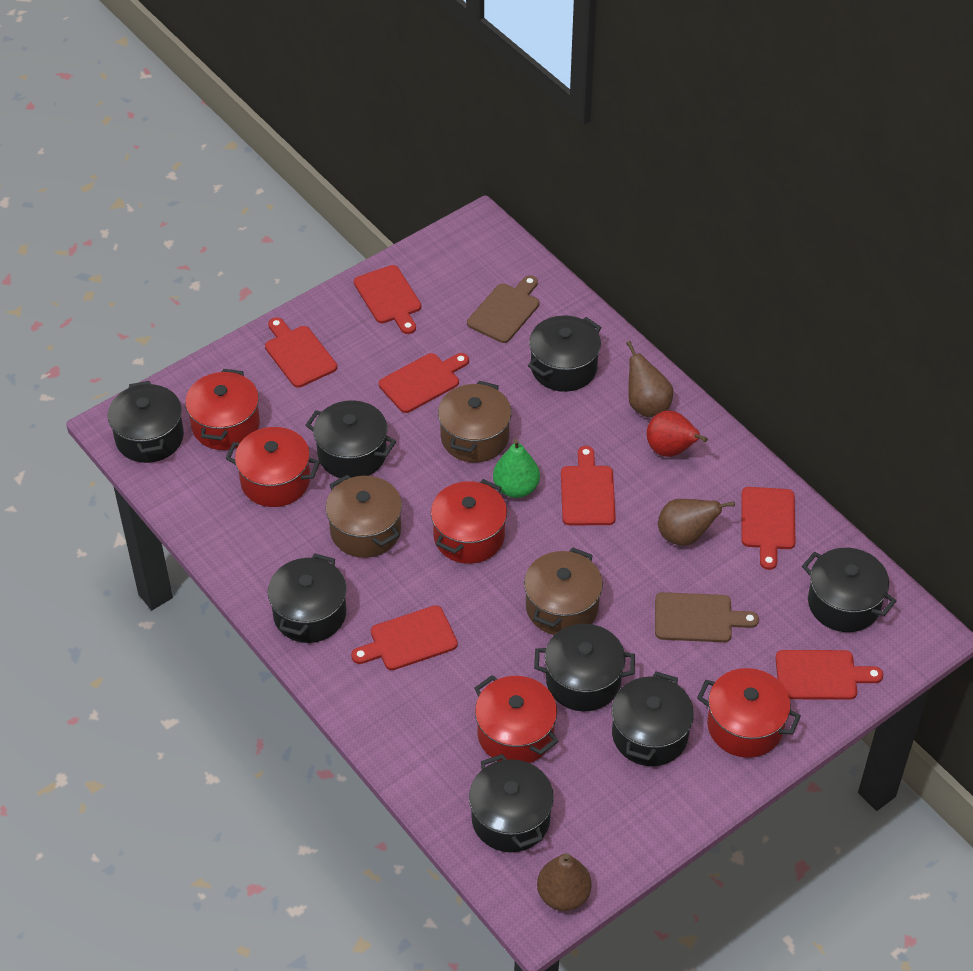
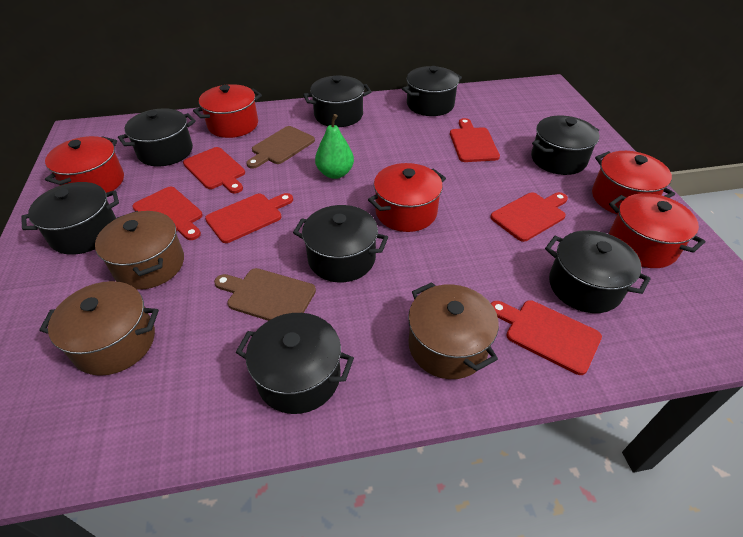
brown pear: [537,853,591,911] [626,341,673,417] [658,499,735,546] = 3 -> none = 0
red cutting board: [265,317,337,388] [351,605,458,670] [354,265,421,334] [379,353,469,413] [561,446,616,525] [741,487,795,570] [776,650,883,700] = 7 -> [132,187,203,240] [183,147,245,193] [205,193,293,243] [450,118,500,162] [490,192,568,242] [491,300,602,375] = 6
red pear: [646,410,708,457] = 1 -> none = 0

